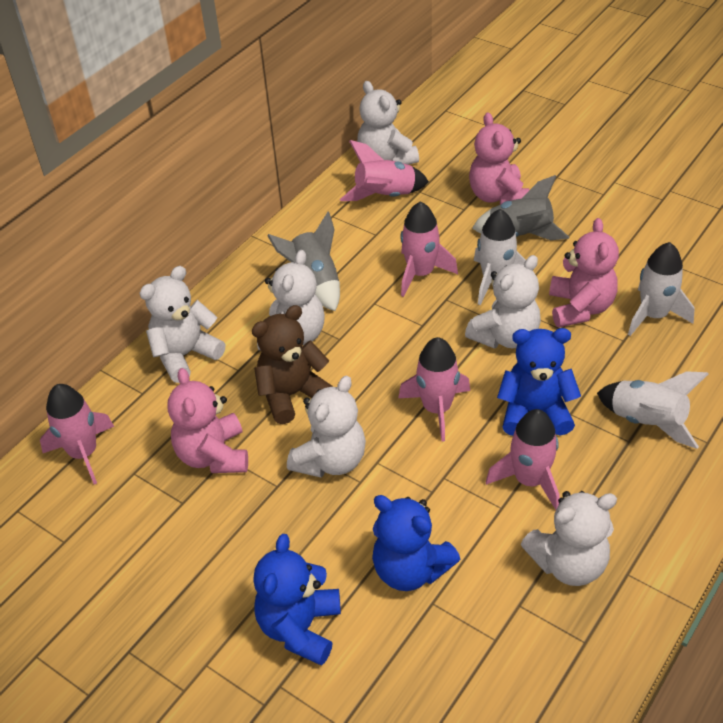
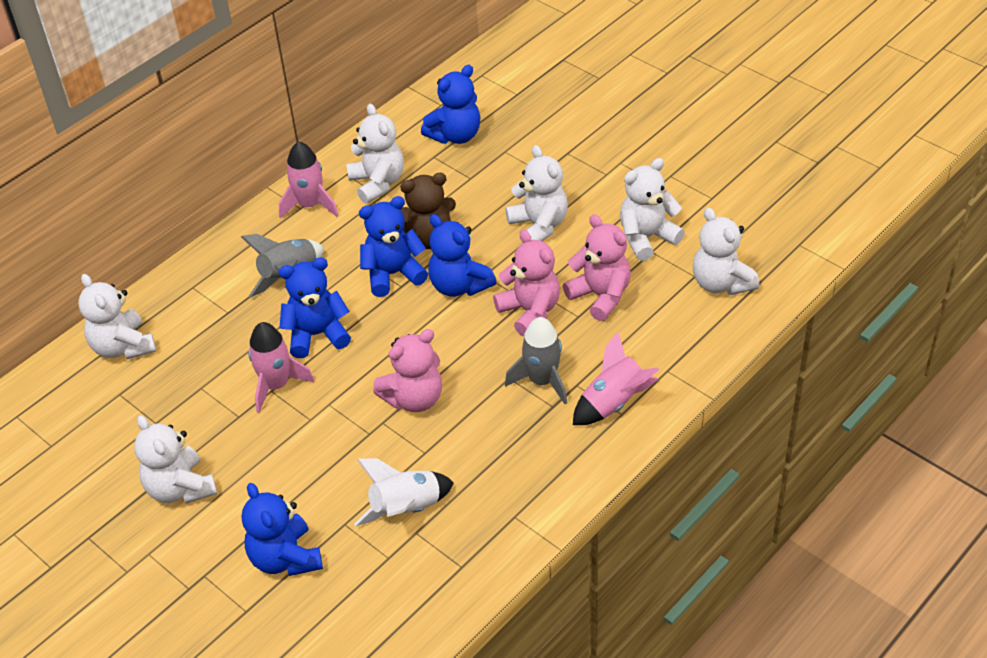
blue teddy bear: [253,534,341,666] [372,495,460,591] [497,328,581,436] = 3 -> [242,483,323,576] [279,257,351,358] [359,196,428,297] [421,65,480,144] [428,214,496,297] = 5
pink rocket: [40,384,114,485] [340,140,429,201] [398,337,470,442] [400,202,458,297] [486,409,560,510] = 5 -> [248,322,314,413] [279,141,339,218] [573,332,659,425] = 3
white rocket: [474,209,526,305] [597,371,708,449] [628,242,695,336] = 3 -> [354,458,454,526] = 1

